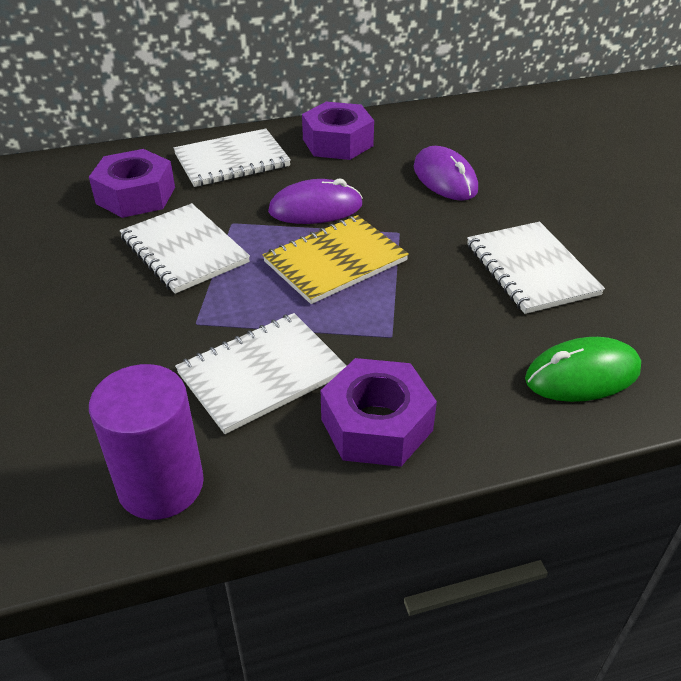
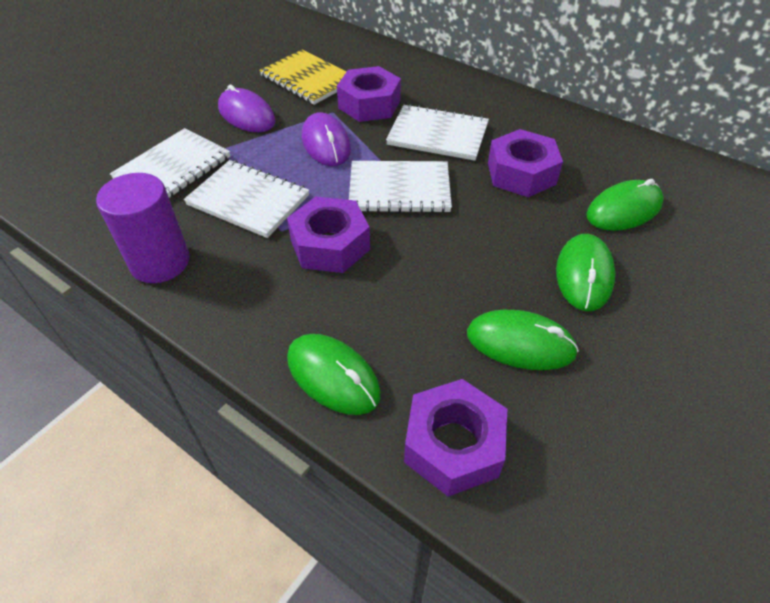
green mouse: [525,337,641,402] = 1 -> [287,334,381,415] [467,310,579,370] [556,234,615,311] [586,179,664,231] = 4
purple nut: [89,149,175,218] [302,102,374,160] [321,358,437,467] = 3 -> [287,196,370,273] [337,66,401,122] [404,379,507,496] [488,129,563,197] = 4

